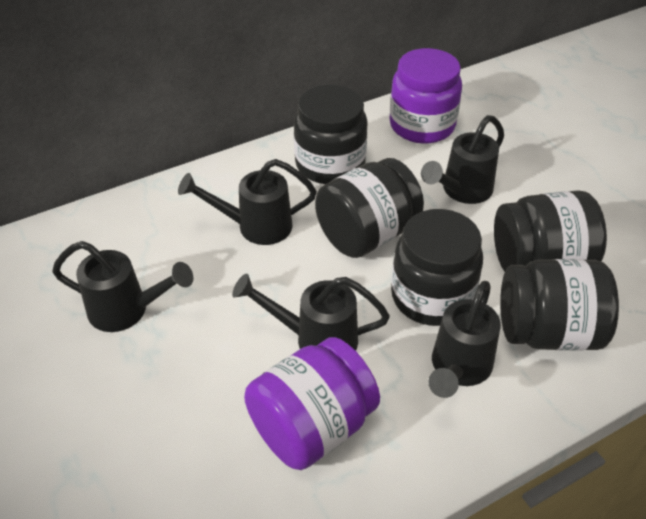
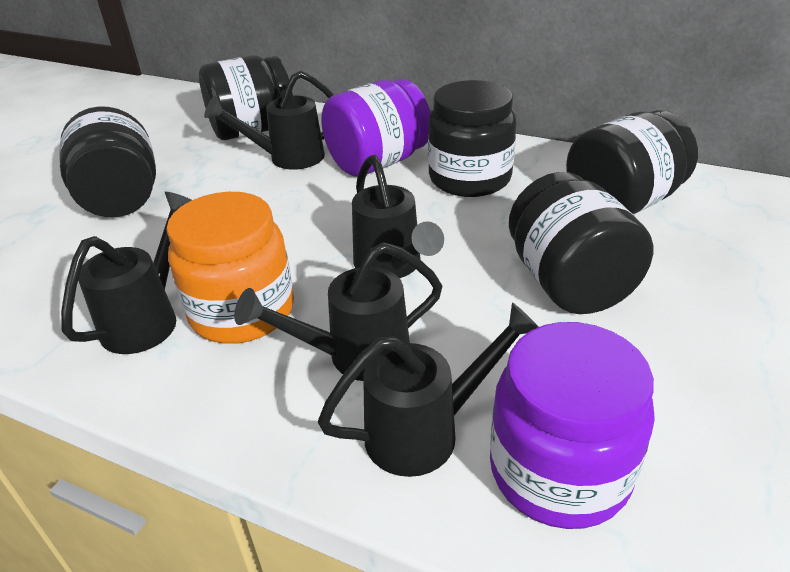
orange jar: none = 0 -> [166,192,294,344] = 1

